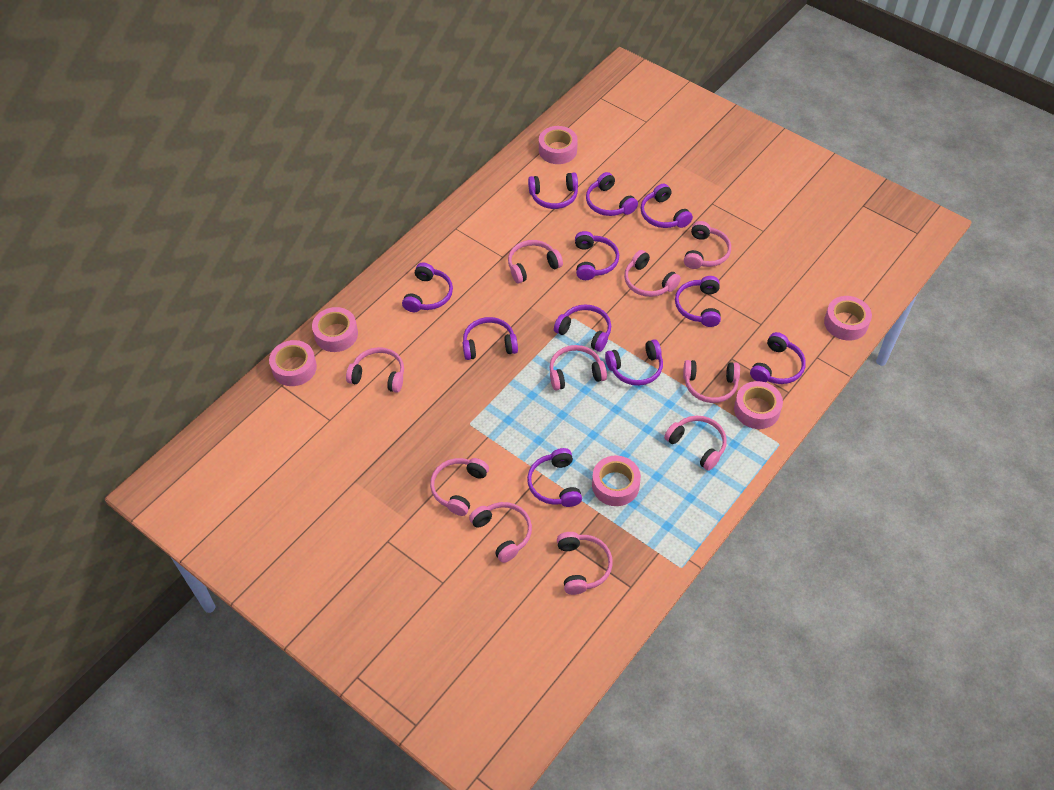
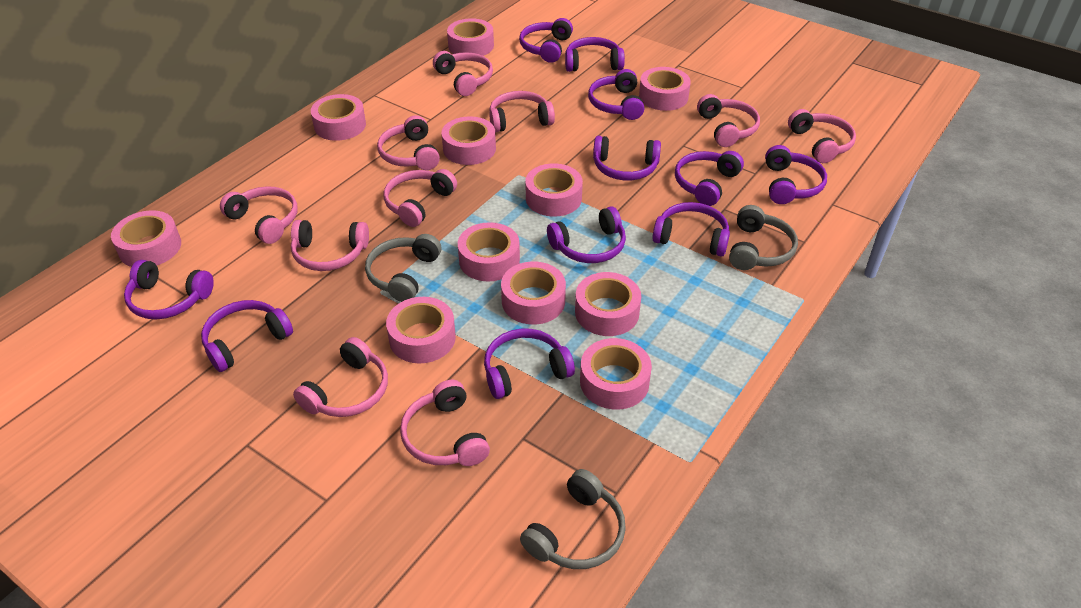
grey headphones: none = 0 -> [365,234,441,302] [520,469,626,569] [729,205,798,270] = 3
pink tape: [269,340,317,386] [312,307,358,352] [539,126,578,164] [592,455,641,506] [734,381,783,429] [824,296,872,341] = 6 -> [111,210,181,267] [311,94,366,141] [386,297,456,363] [441,116,496,165] [447,18,494,56] [458,222,520,281] [501,262,566,325] [525,163,583,216] [575,272,641,336] [580,338,652,410] [639,67,691,111] = 11

